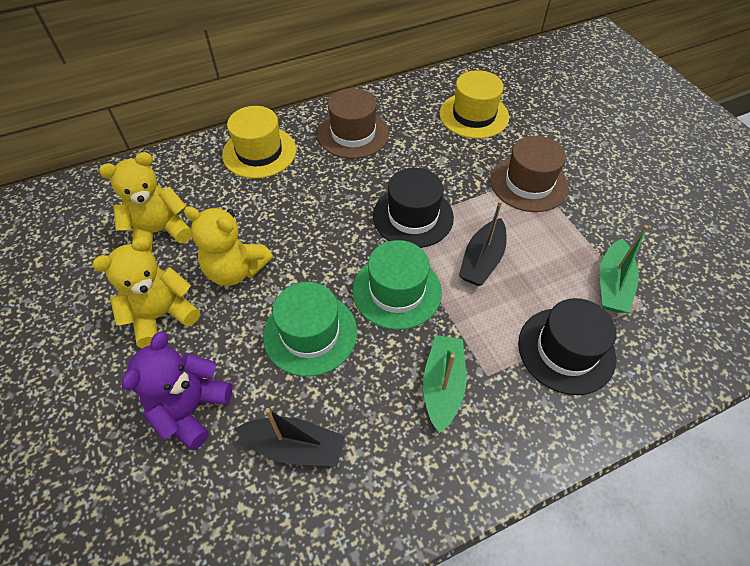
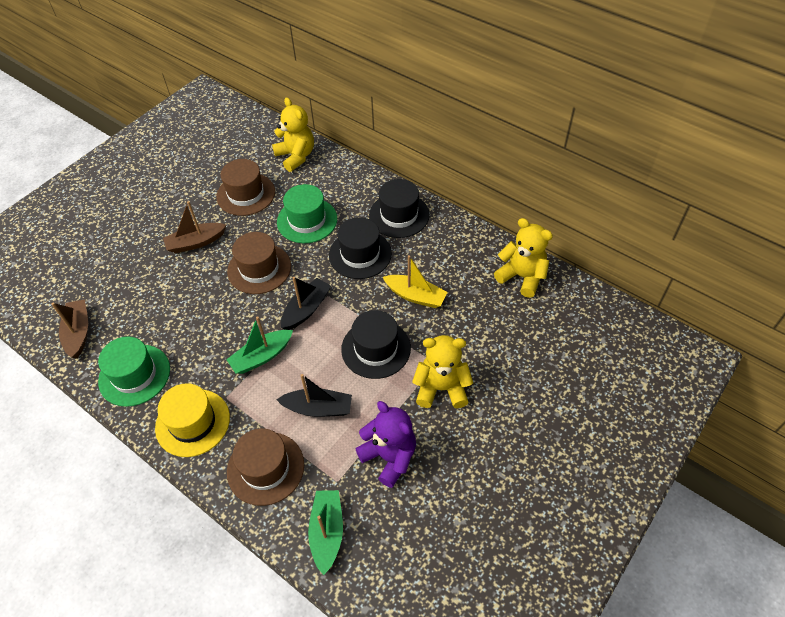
black hat: [373,168,454,248] [518,298,616,395] = 2 -> [329,217,392,279] [341,310,411,379] [369,179,430,238] = 3
brown boat: none = 0 -> [51,299,88,359] [163,201,226,253] = 2
brown hat: [318,88,389,159] [490,136,569,212] = 2 -> [216,159,275,216] [227,232,291,294] [227,428,304,506] = 3
yellow boat: none = 0 -> [383,255,448,308] = 1
yellow hat: [222,106,296,179] [439,70,509,139] = 2 -> [155,383,230,457] = 1

